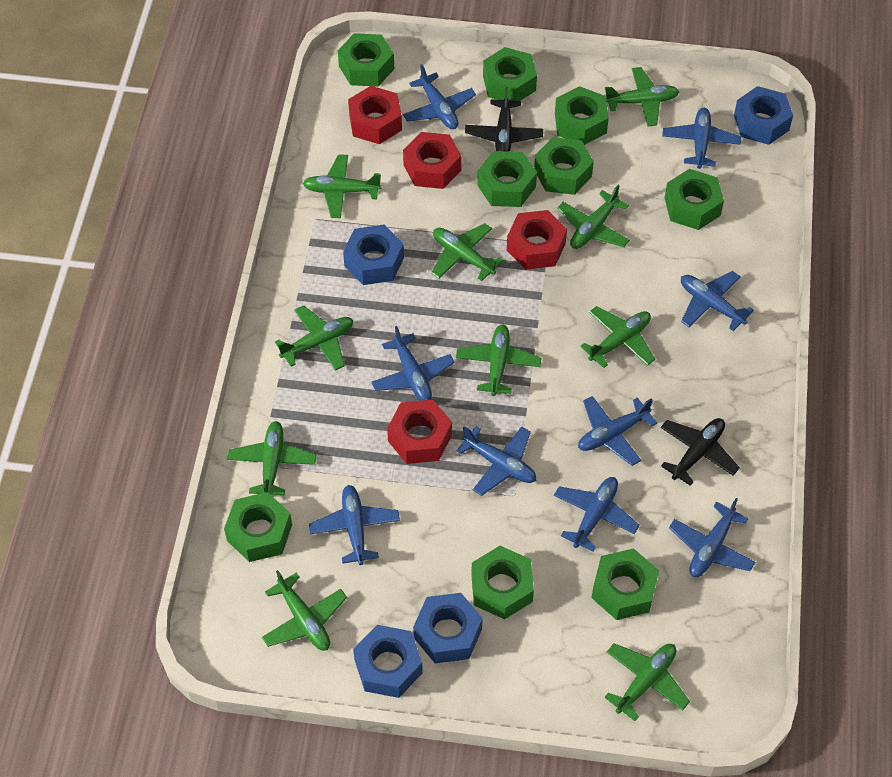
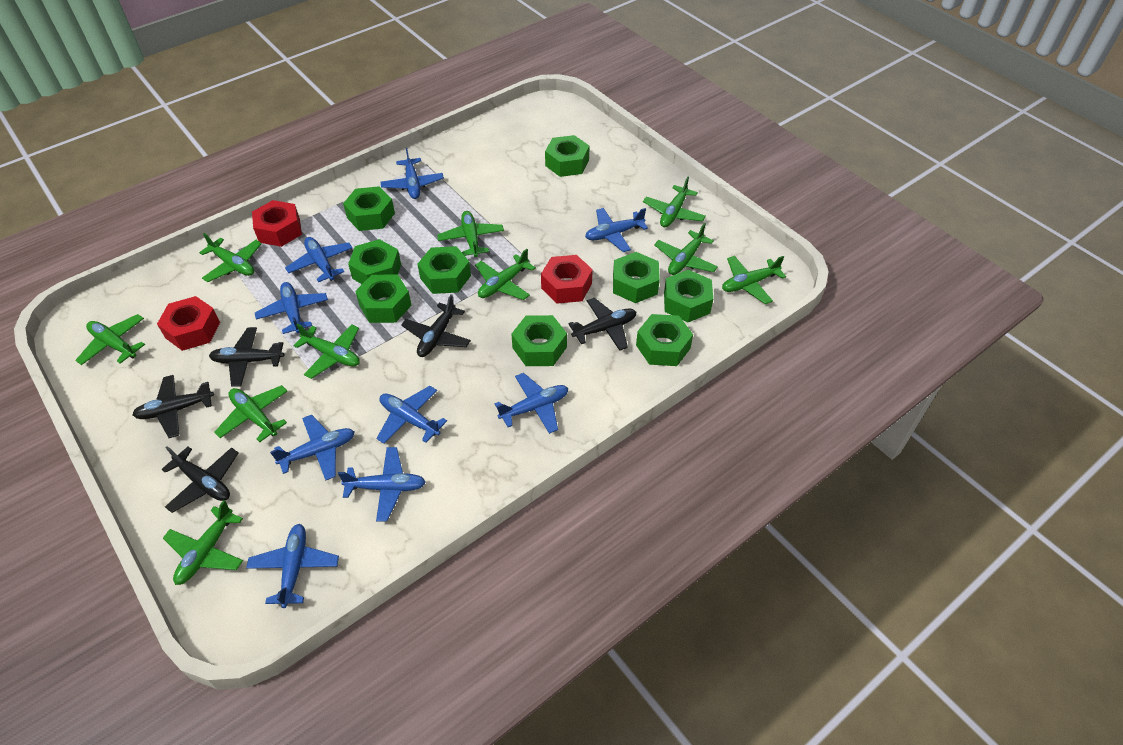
black plane: [465,87,543,152] [661,418,740,486] = 2 -> [132,375,214,438] [161,446,239,513] [209,327,284,387] [401,294,471,357] [568,298,636,351] = 5
blue nut: [343,225,404,285] [353,625,423,698] [413,593,483,663] [734,86,793,145] = 4 -> none = 0
red nut: [348,86,402,144] [387,400,452,464] [403,132,461,189] [507,210,567,270] = 4 -> [157,296,220,351] [252,200,302,247] [541,255,593,304] = 3

